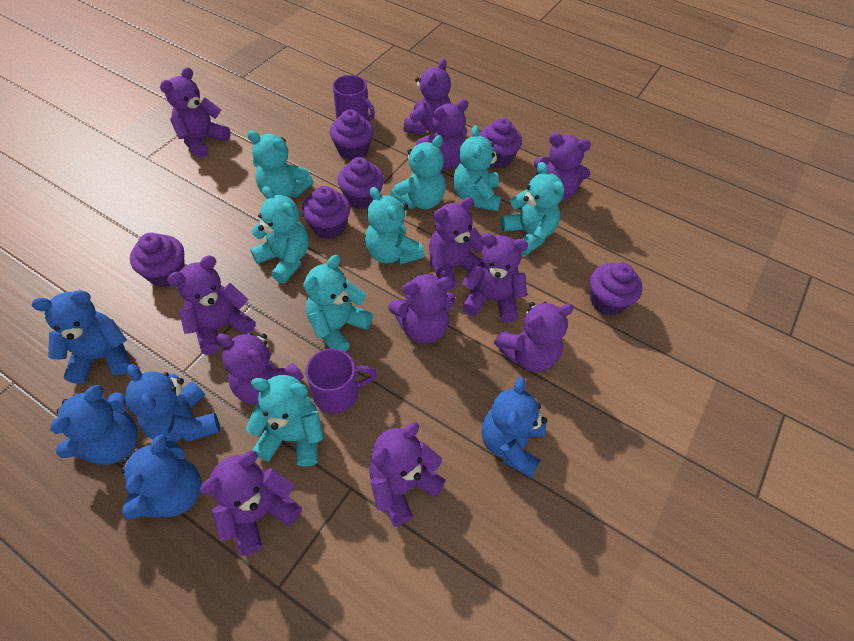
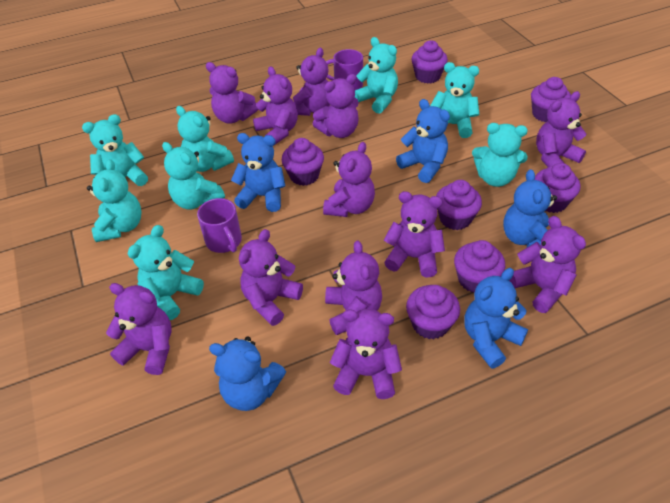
purple cupcake: [130,233,185,287] [302,186,350,239] [330,110,373,160] [337,157,384,209] [479,118,522,168] [590,262,642,316] = 6 -> [282,138,324,186] [406,285,460,339] [411,40,448,84] [436,180,482,230] [454,240,505,293] [531,77,571,122] [535,163,580,213] = 7

